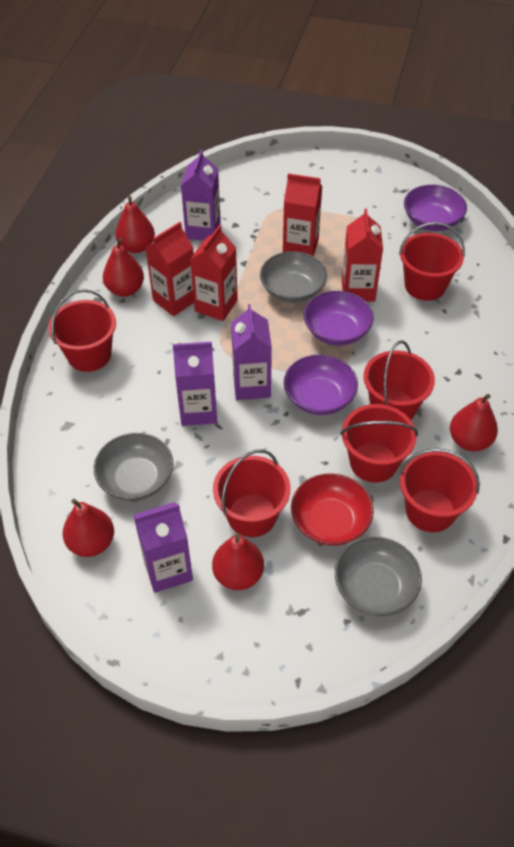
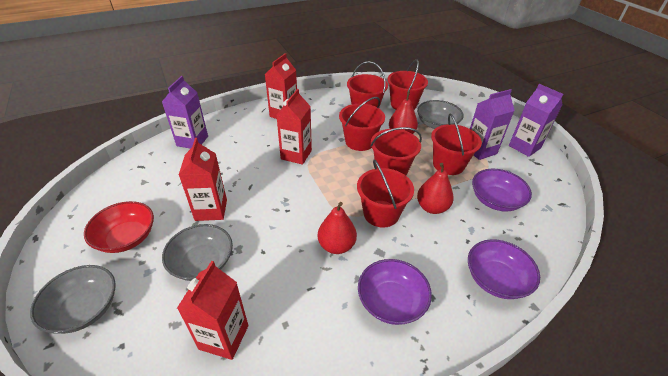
purple carton: [133,502,193,593] [173,342,217,426] [181,149,221,241] [231,304,272,400] = 4 -> [162,76,208,149] [470,89,515,160] [509,84,564,157] = 3
red pear: [63,499,114,557] [103,238,144,297] [115,196,155,253] [212,535,264,590] [450,394,498,451] = 5 -> [318,202,357,254] [389,92,418,134] [417,163,454,214] = 3

